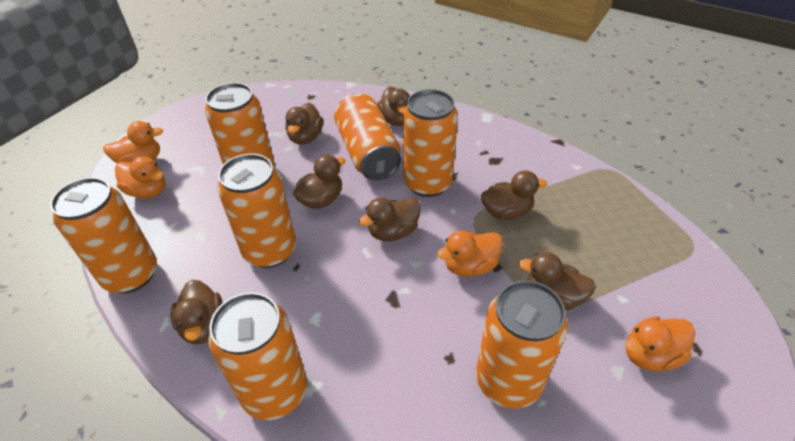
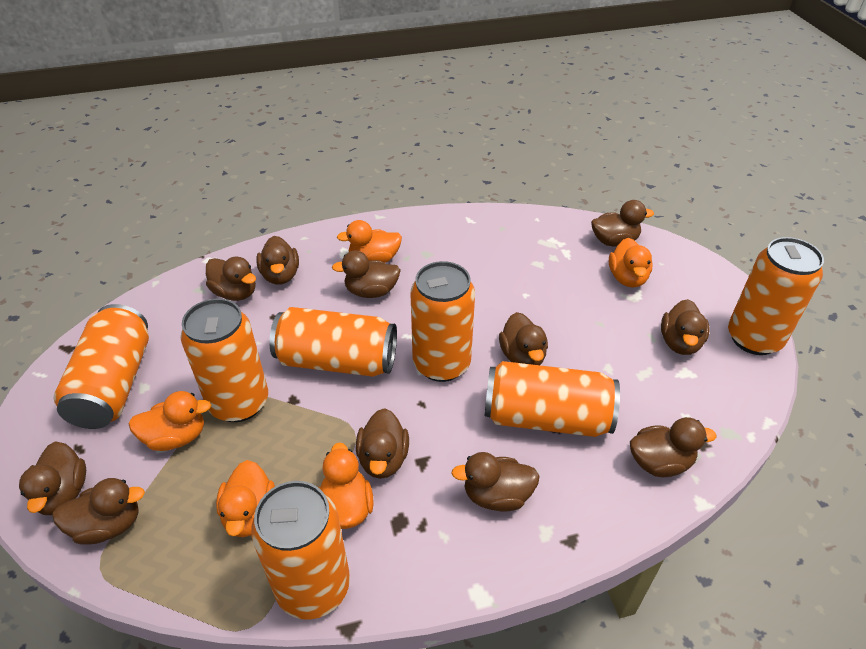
brown duck: [171,280,223,344] [285,103,323,145] [293,154,345,209] [359,198,421,241] [378,87,410,126] [481,171,547,220] [518,252,596,310] = 7 -> [19,441,86,515] [52,478,145,545] [206,256,256,301] [256,236,299,285] [332,251,401,298] [356,408,409,479] [451,452,540,512] [499,312,548,365] [591,200,654,246] [630,417,716,477] [661,299,710,355] = 11
orange duck: [103,121,163,163] [115,156,166,198] [437,231,503,277] [626,316,695,371] = 4 -> [129,391,211,451] [216,460,275,537] [319,443,374,529] [337,220,402,263] [609,238,653,288] = 5

